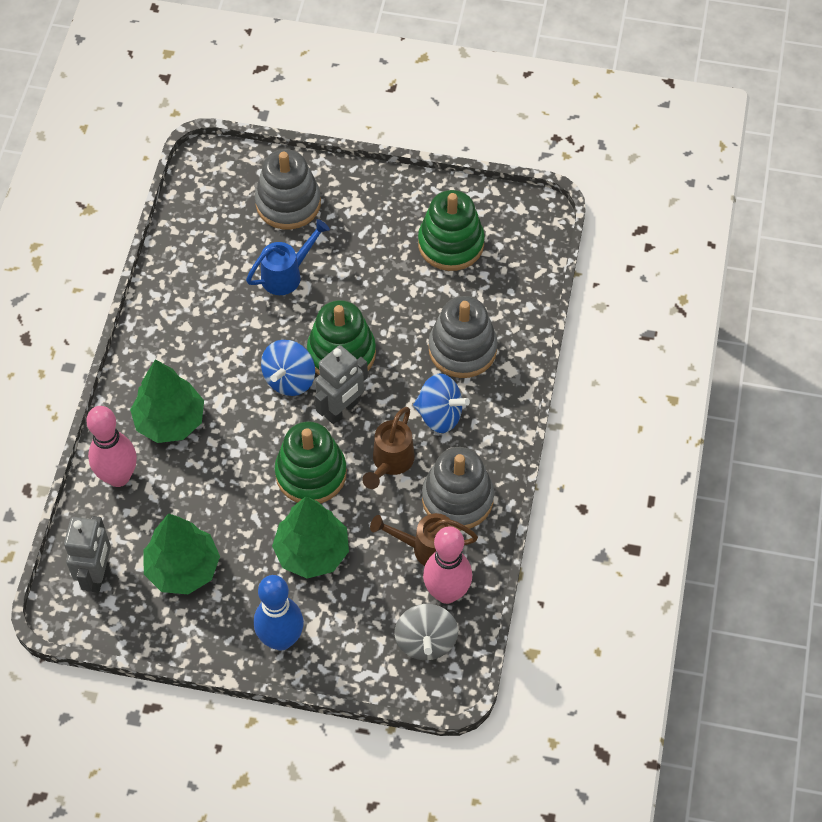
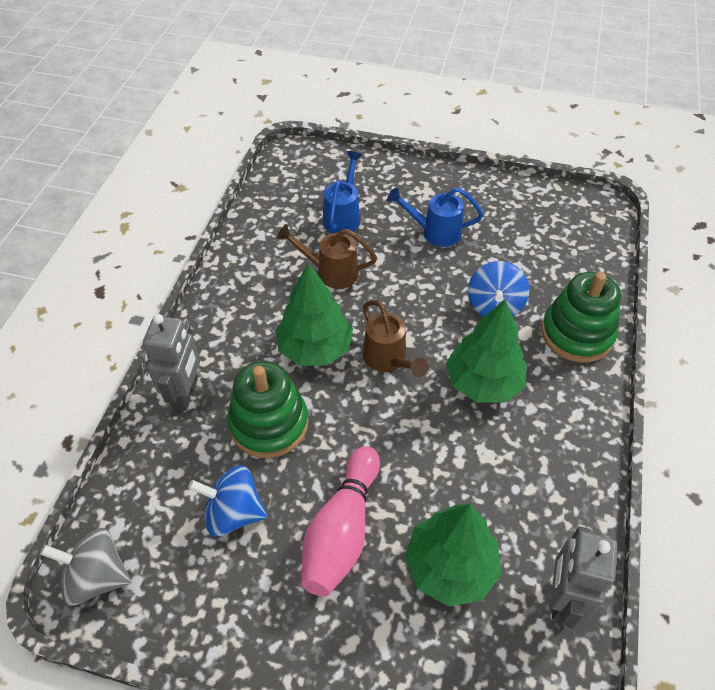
blue bowling pin: [254,575,304,651] = 1 -> none = 0
blue watering can: [246,219,330,295] = 1 -> [323,151,362,233] [387,187,483,247] = 2
green stacking toy: [275,422,347,503] [307,300,376,375] [418,190,485,271] = 3 -> [228,361,309,458] [541,272,621,363] = 2
grey stacking toy: [255,149,321,230] [422,447,494,530] [429,296,498,378] = 3 -> none = 0
pink bowling pin: [86,406,137,487] [423,526,472,604] = 2 -> [301,446,380,597] = 1

